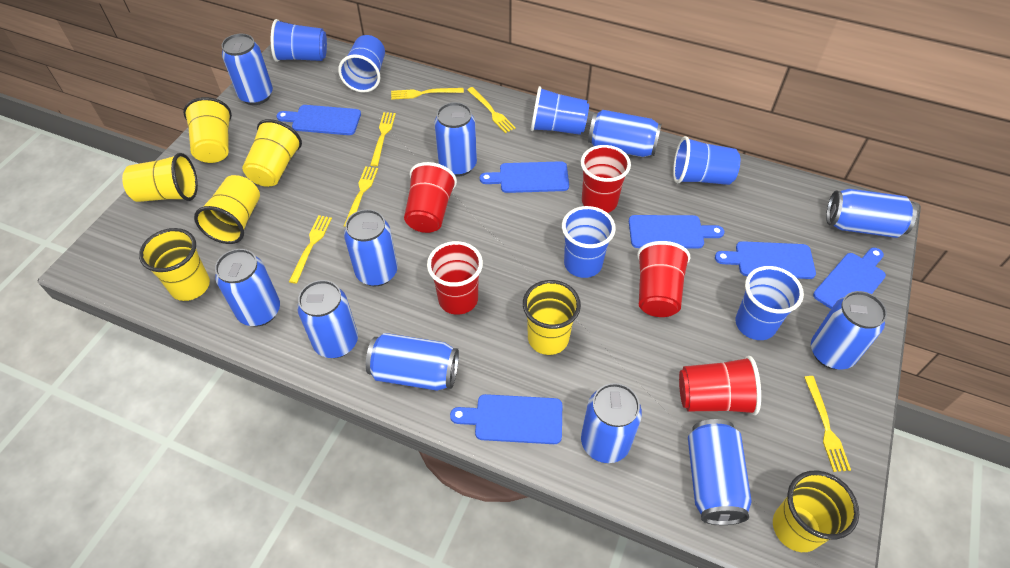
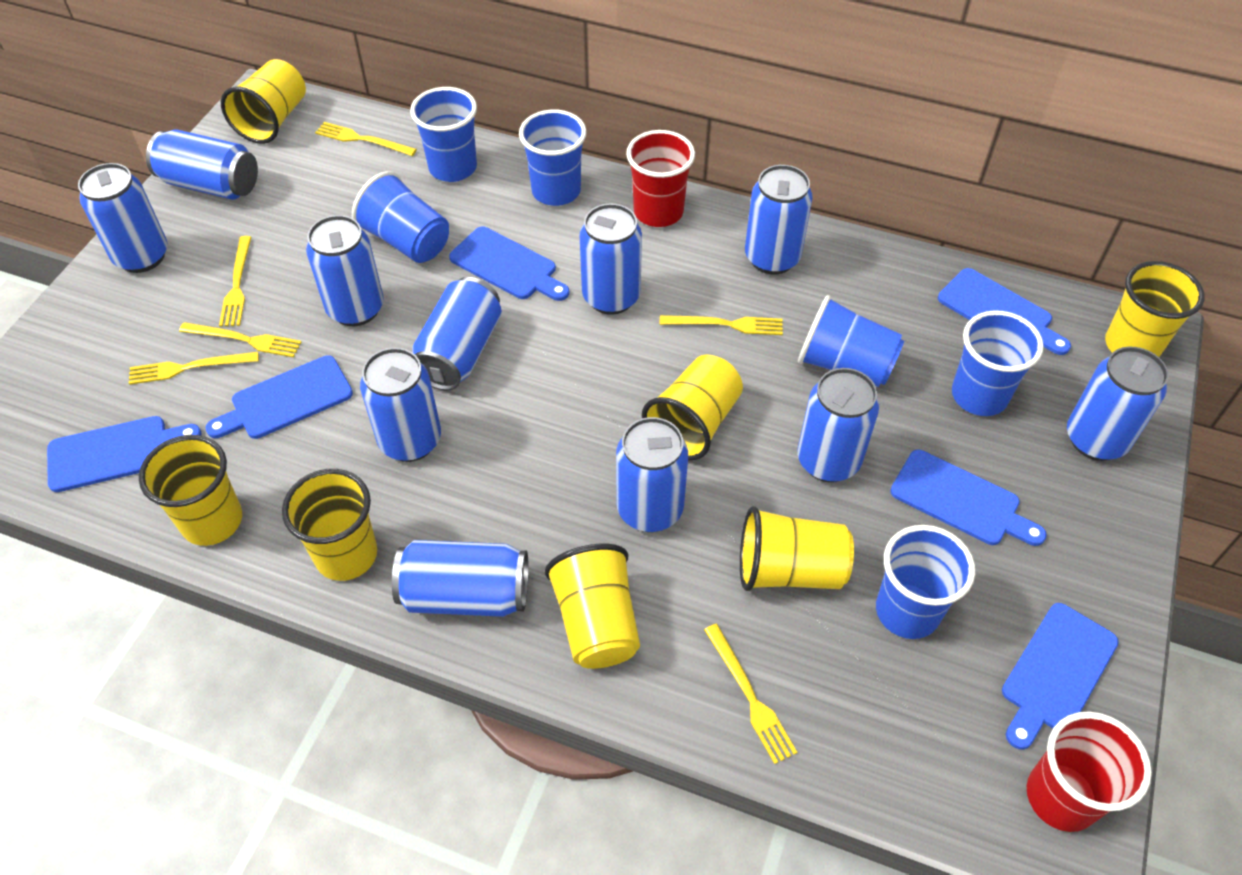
red cup: [404,162,457,233] [427,241,483,315] [581,145,631,213] [637,241,690,317] [679,356,761,415] = 5 -> [626,130,695,227] [1027,711,1152,832] = 2

